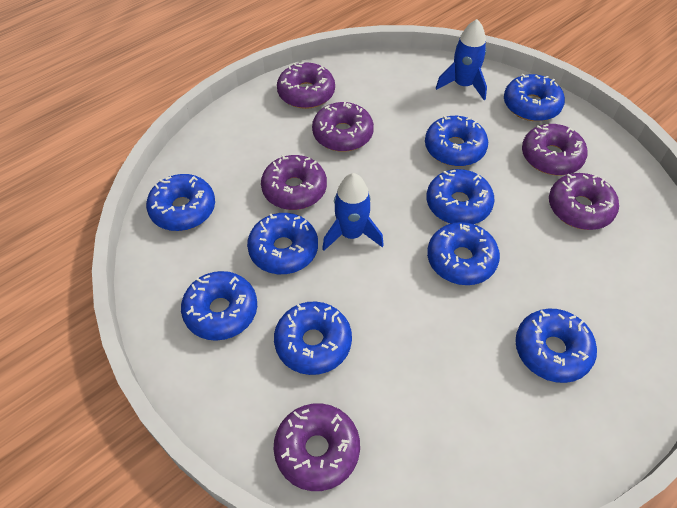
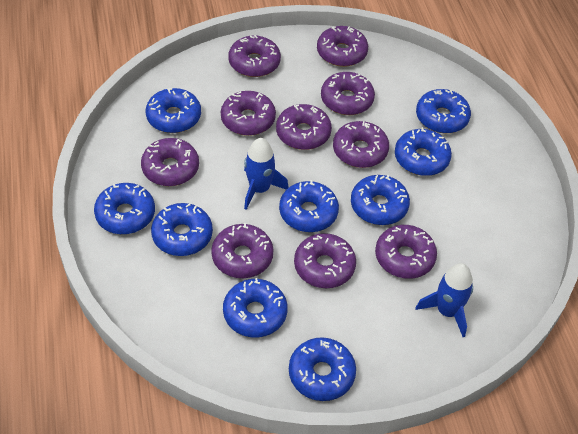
purple donut: [261,155,327,210] [273,403,360,491] [277,62,335,109] [312,102,374,152] [522,124,588,175] [549,173,619,230] = 6 -> [141,138,199,186] [211,223,273,278] [221,91,276,136] [228,35,281,77] [276,104,332,150] [294,233,356,288] [317,26,368,67] [321,72,375,115] [333,121,389,168] [375,225,437,279] = 10

